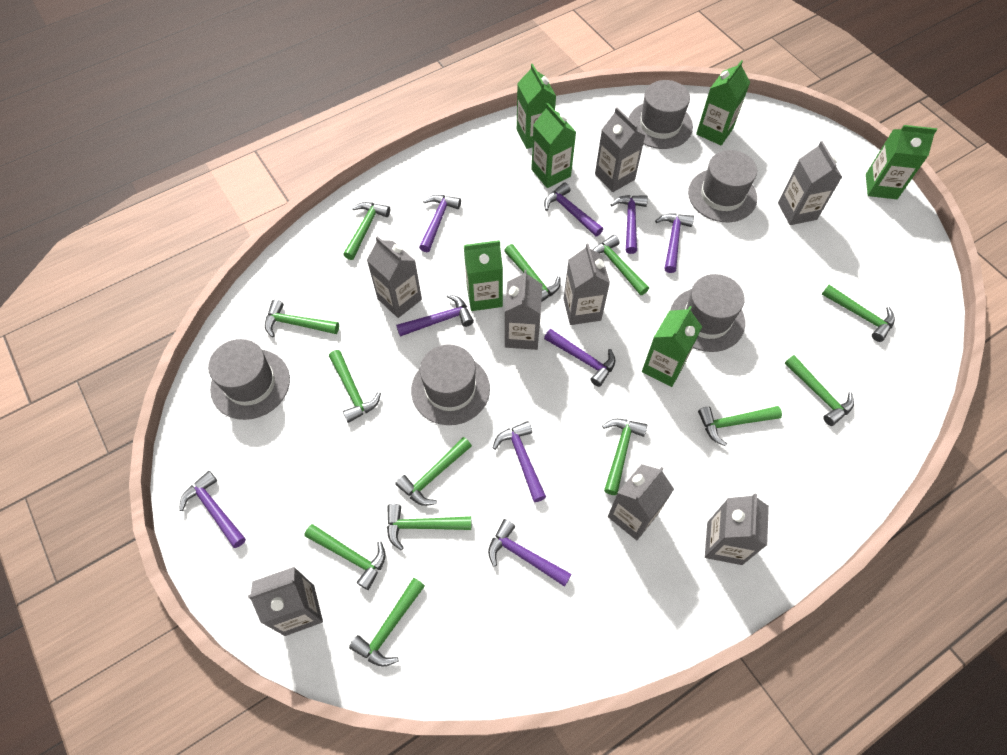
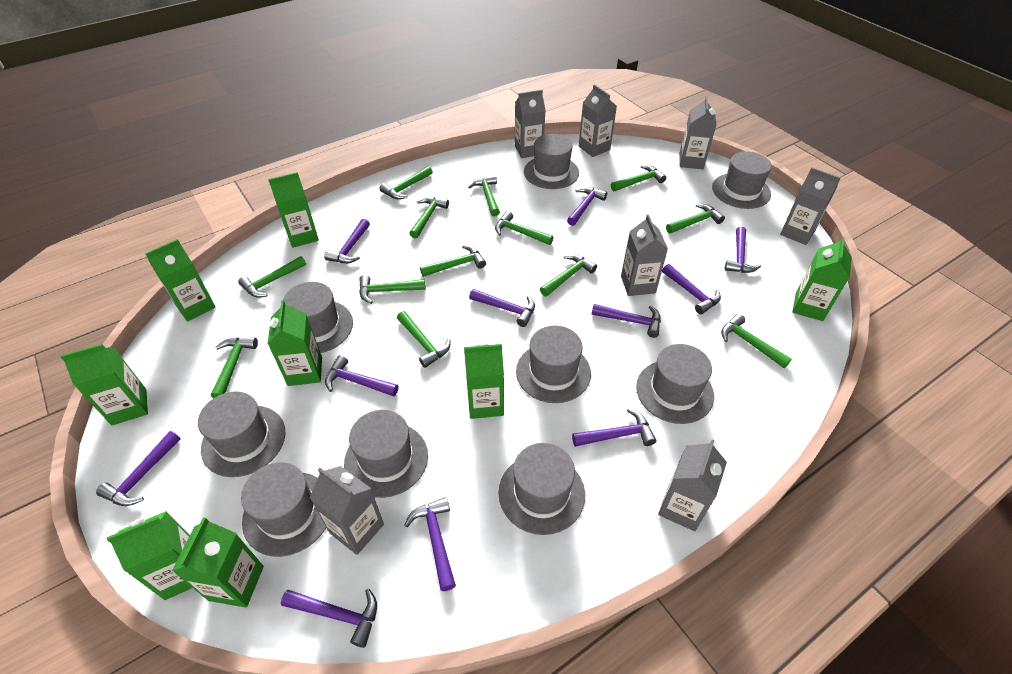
green carton: [464,240,503,311] [517,64,556,149] [531,103,576,188] [642,306,702,387] [696,60,750,145] [866,125,937,199] = 6 -> [60,344,148,425] [107,511,192,600] [145,239,216,322] [172,517,264,608] [267,300,322,386] [268,172,319,248] [464,344,504,419] [792,237,852,321] = 8
grey carton: [248,567,323,636] [367,236,422,318] [505,270,543,350] [564,244,610,325] [595,107,646,192] [608,464,674,540] [705,493,769,565] [778,141,842,225] = 8 -> [310,466,384,555] [515,90,546,158] [579,84,617,157] [621,214,668,296] [658,440,727,531] [679,96,716,169] [780,168,841,245] = 7
grey hat: [208,339,290,420] [411,344,490,425] [629,80,693,149] [670,274,745,352] [688,150,757,222] = 5 -> [198,391,286,477] [241,462,326,557] [283,282,353,353] [344,410,428,498] [498,443,585,535] [516,325,591,403] [524,134,579,189] [636,344,714,424] [712,151,772,209] = 9
purple hammer: [179,471,246,548] [396,294,474,336] [419,195,461,252] [488,519,572,587] [493,421,546,502] [544,182,603,237] [544,329,615,387] [610,195,648,254] [655,214,694,273] = 9 -> [96,431,180,506] [281,589,377,648] [324,219,370,263] [325,355,398,397] [404,497,456,591] [469,289,535,327] [567,187,607,226] [572,408,656,447] [592,304,661,338] [662,264,721,314] [725,227,761,273] = 11

